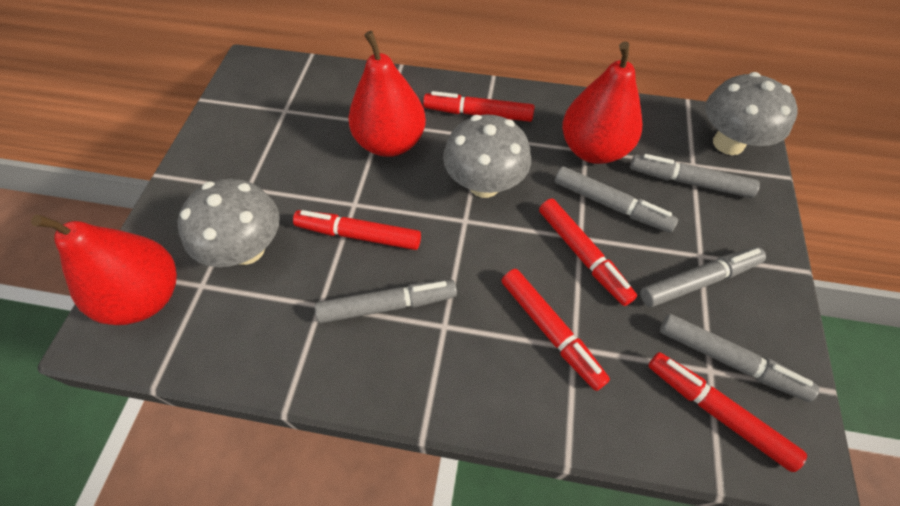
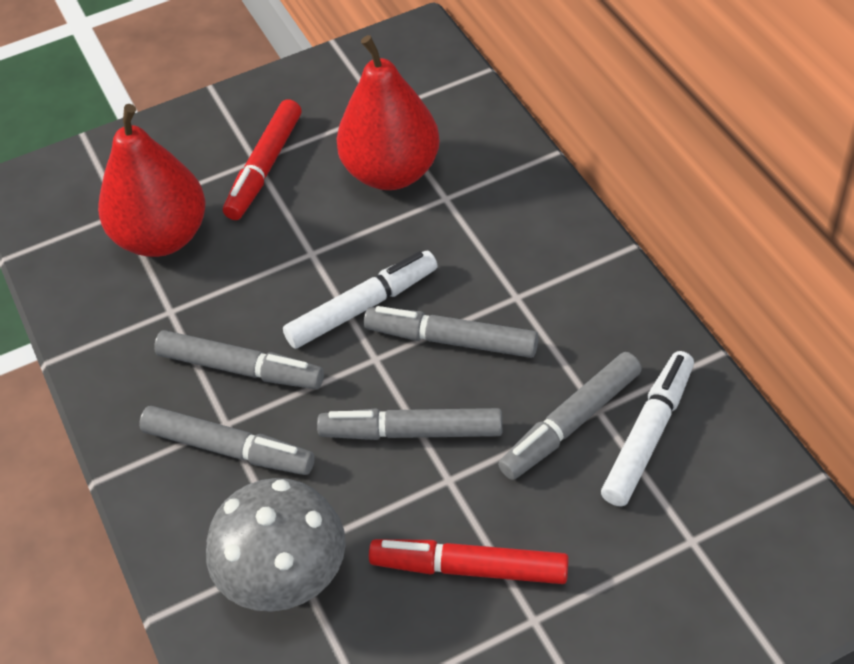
grey mushroom: [177,179,280,267] [443,114,531,198] [705,72,798,155] = 3 -> [206,478,346,612] = 1
red marker: [293,210,421,250] [423,91,535,122] [501,269,610,391] [539,199,637,306] [648,352,807,472] = 5 -> [223,99,301,220] [369,539,569,584] = 2
red pear: [31,215,177,325] [348,31,426,157] [562,41,642,164] = 3 -> [98,104,206,257] [337,35,440,190] = 2
white marker: none = 0 -> [283,251,438,349] [601,351,694,506] = 2

